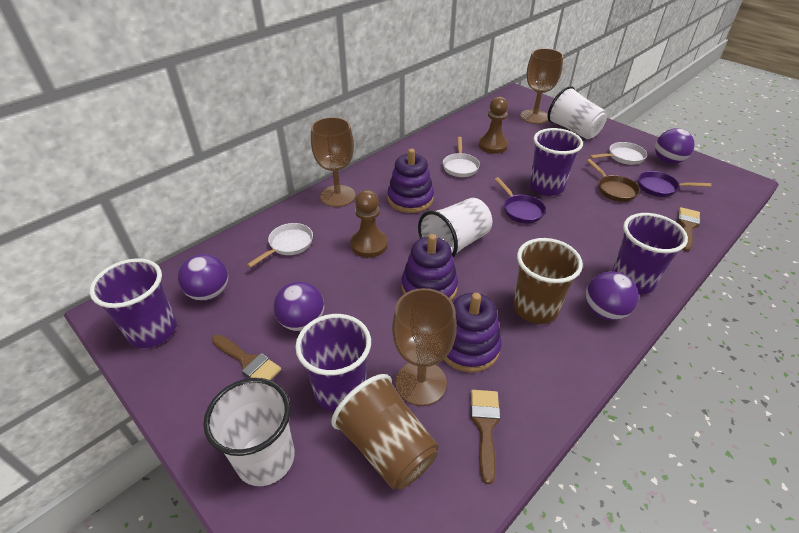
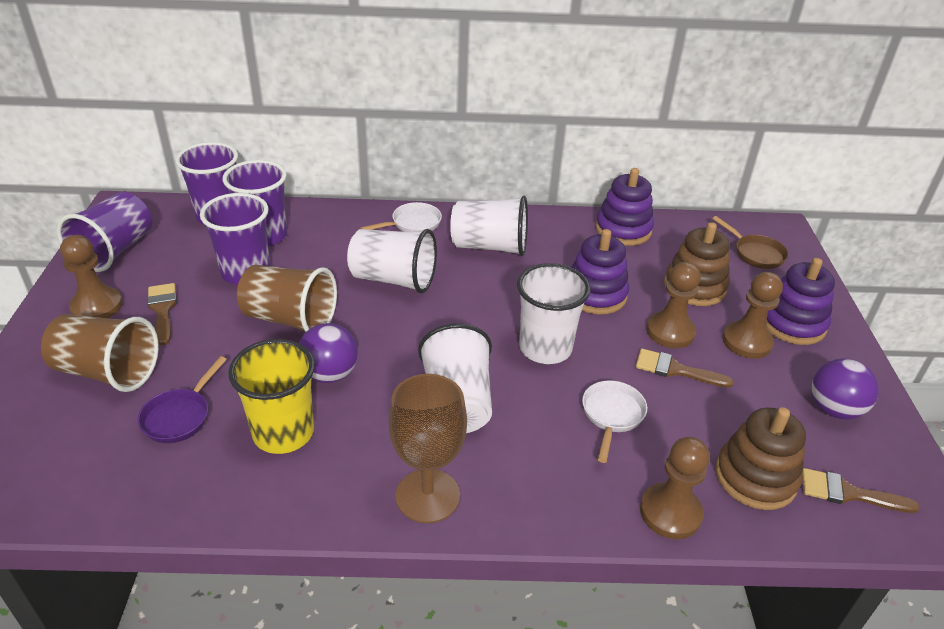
brown goblet: [311,117,356,207] [392,288,457,406] [520,48,563,124] = 3 -> [388,374,467,523] = 1
brown pawn: [351,190,388,258] [478,97,508,154] = 2 -> [60,235,123,318] [640,437,710,539] [646,262,701,348] [722,272,783,359] = 4
brown stacking toy: none = 0 -> [664,222,730,306] [716,407,806,510] = 2
purple ball: [178,254,228,301] [274,281,324,331] [585,271,639,320] [655,128,694,164] = 4 -> [299,323,358,383] [812,358,879,419] = 2
purple pan: [494,177,546,223] [638,171,712,197] = 2 -> [138,356,227,443] = 1
white cup: [203,378,295,486] [418,198,492,258] [547,86,607,139] = 3 -> [347,229,437,293] [418,323,492,433] [450,196,528,256] [517,263,591,364] = 4
white pan: [247,223,313,268] [443,137,480,177] [589,142,647,165] = 3 -> [360,202,442,232] [582,380,647,463] = 2
yellow cup: none = 0 -> [228,339,315,454] = 1

